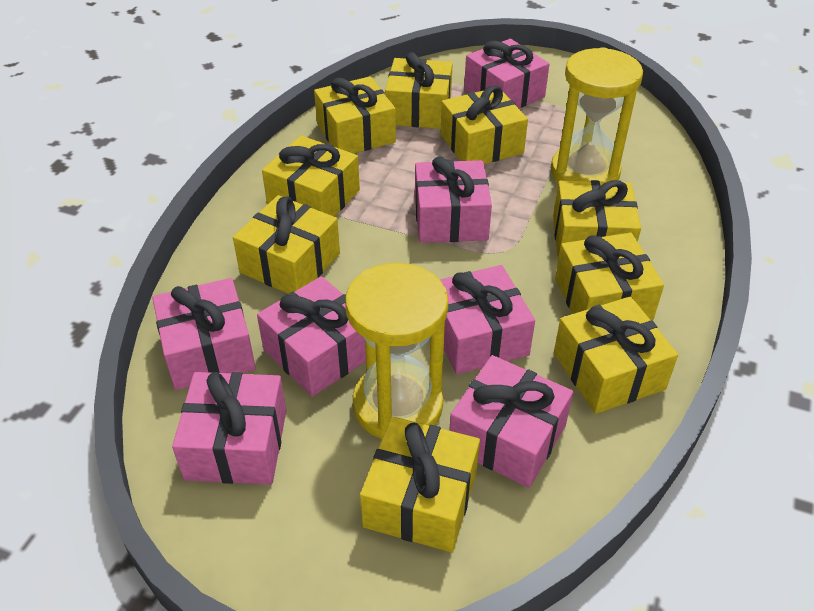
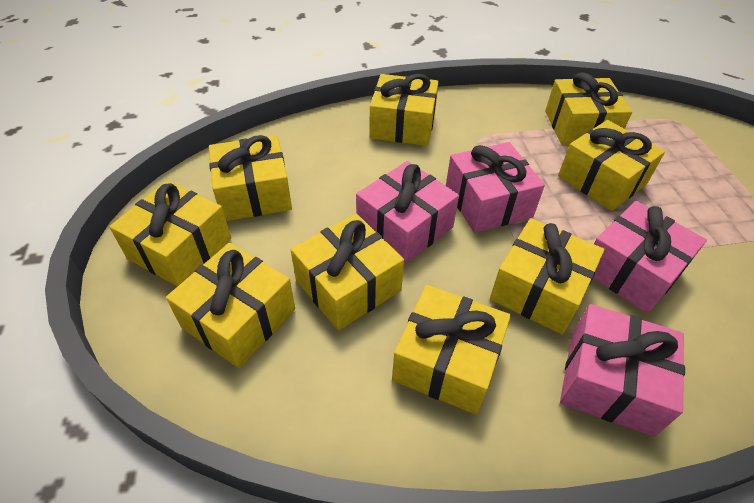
pink gift: [152,278,256,390] [172,372,286,485] [257,276,366,397] [415,156,492,243] [440,265,535,375] [449,355,573,488] [464,39,549,108] = 7 -> [356,161,459,264] [446,142,545,233] [560,304,685,437] [593,201,707,313] = 4
yellow hourglass: [345,263,449,440] [551,47,643,182] = 2 -> none = 0

